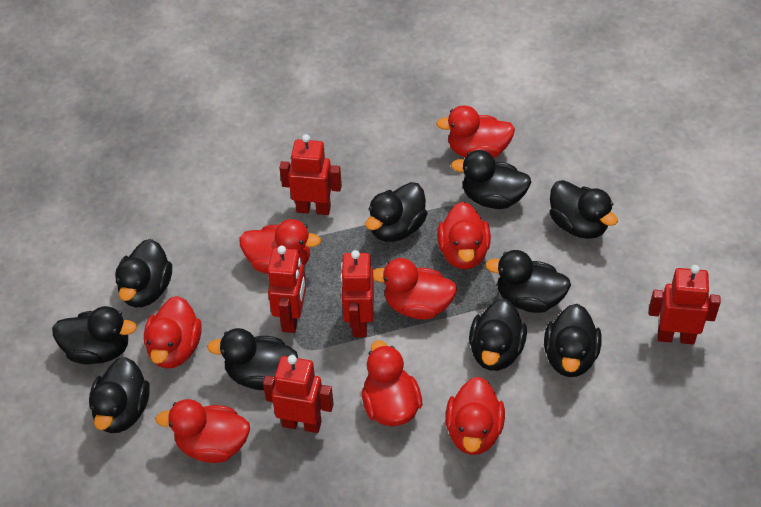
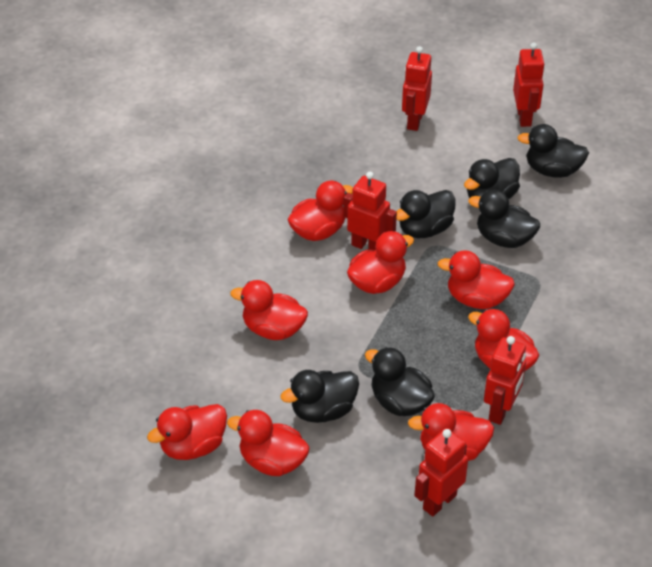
black duck: [52,306,137,364] [89,357,150,433] [115,239,172,307] [207,328,298,390] [366,182,427,242] [451,150,531,209] [469,298,527,371] [485,250,571,313] [544,304,601,377] [550,180,618,239] = 10 -> [280,370,359,423] [365,347,435,416] [396,190,456,238] [464,158,520,199] [468,190,540,248] [517,124,589,178] = 6

